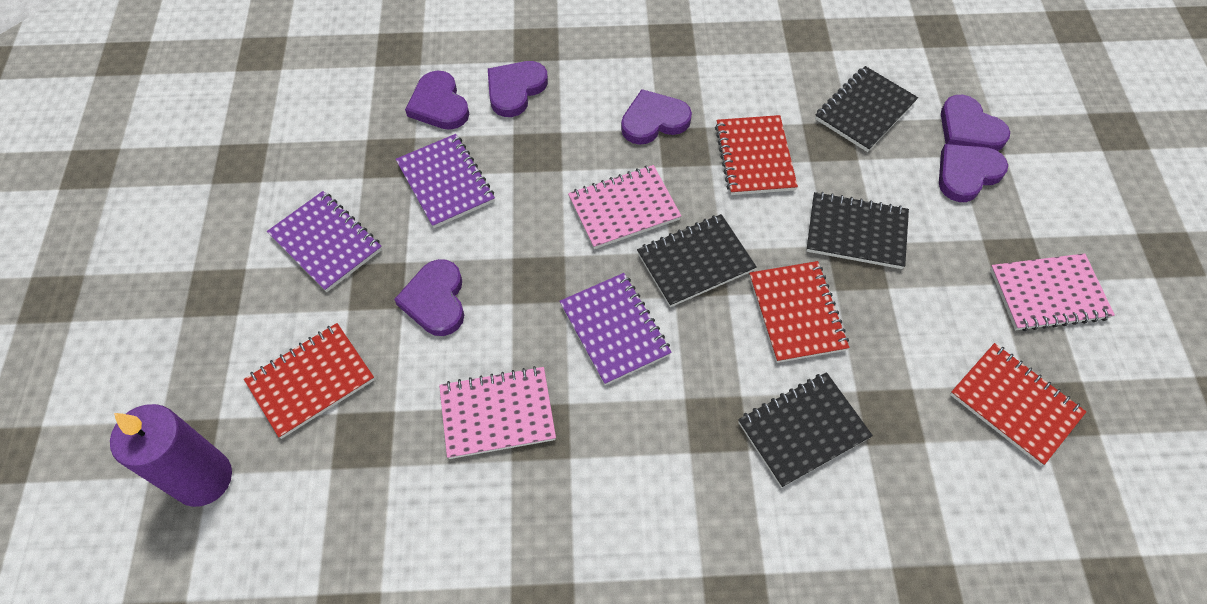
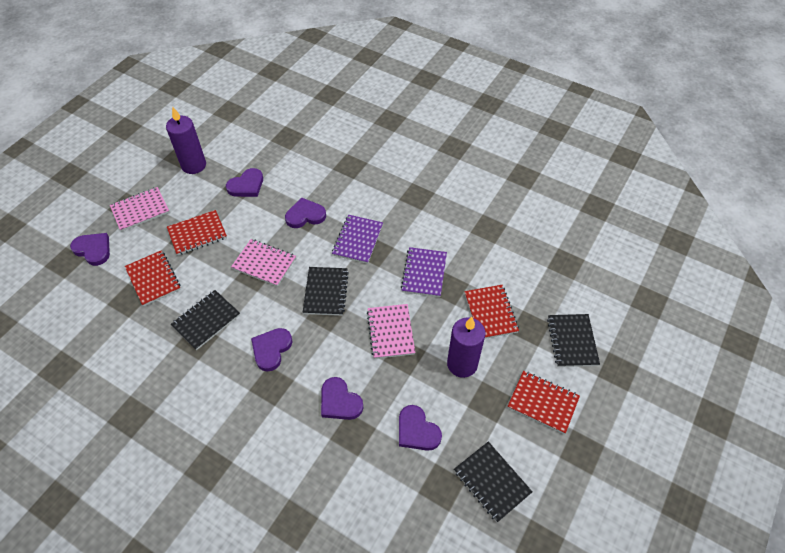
purple candle: [110,404,232,507] = 1 -> [166,107,206,174] [447,317,485,378] = 2
purple notebook: [267,191,382,292] [396,134,495,228] [559,273,672,385] = 3 -> [332,215,383,264] [401,247,447,297] = 2

